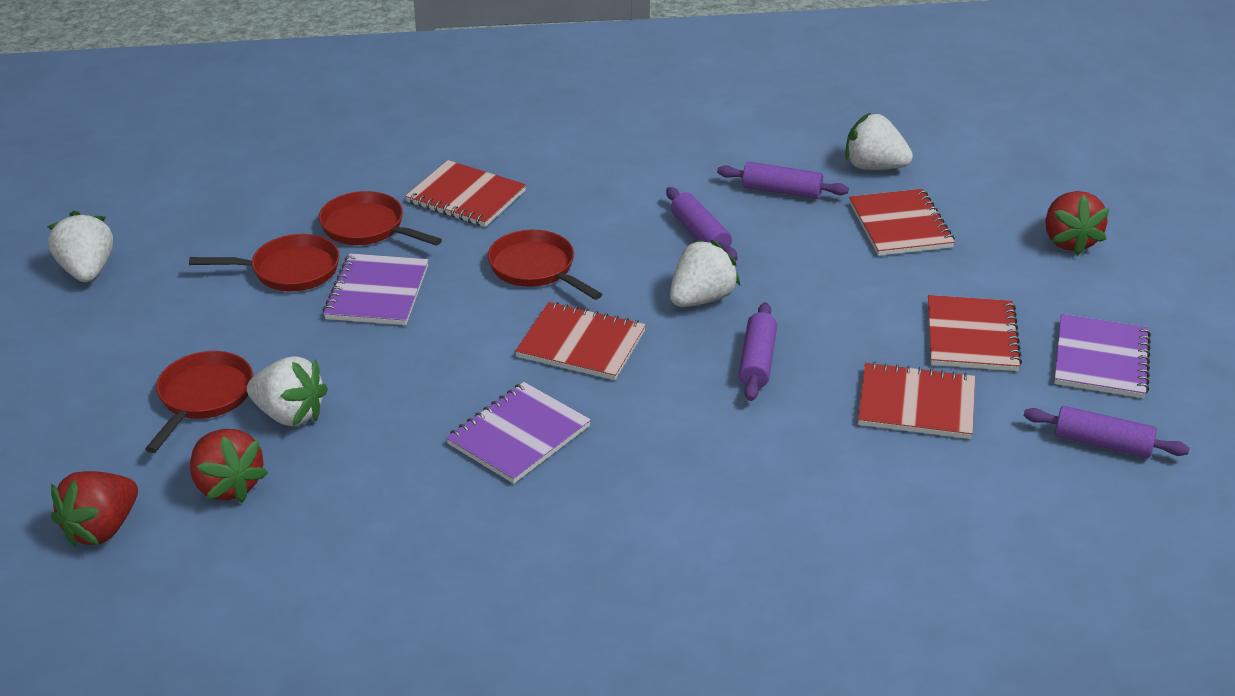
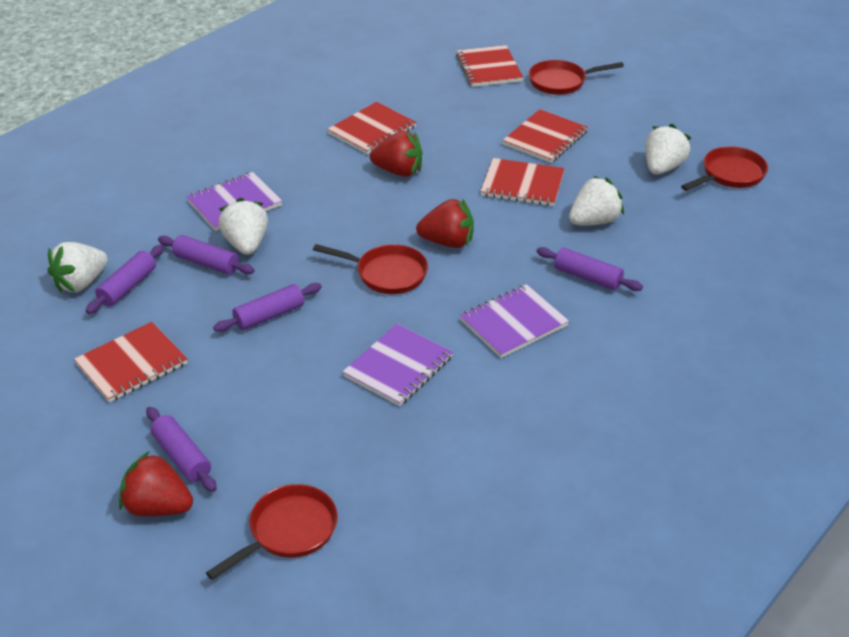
purple rolling pin: [666,187,738,261] [717,162,849,199] [738,302,777,401] [1024,406,1190,458] = 4 -> [86,245,164,314] [146,407,217,492] [158,235,255,275] [213,283,322,332] [536,247,643,291] = 5

